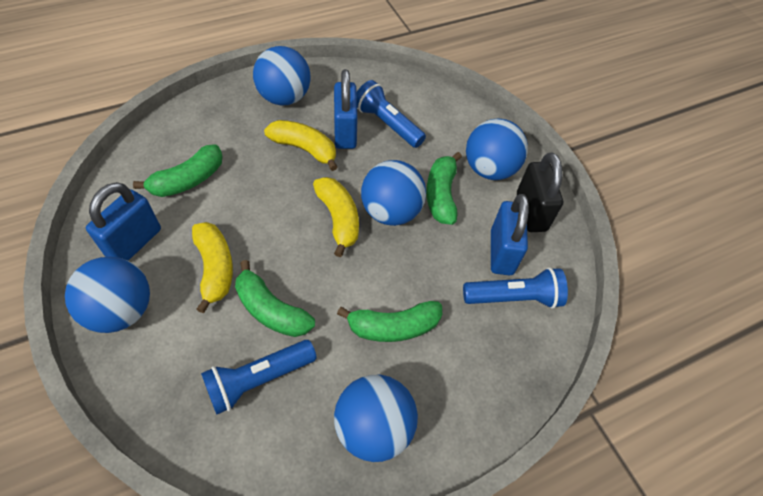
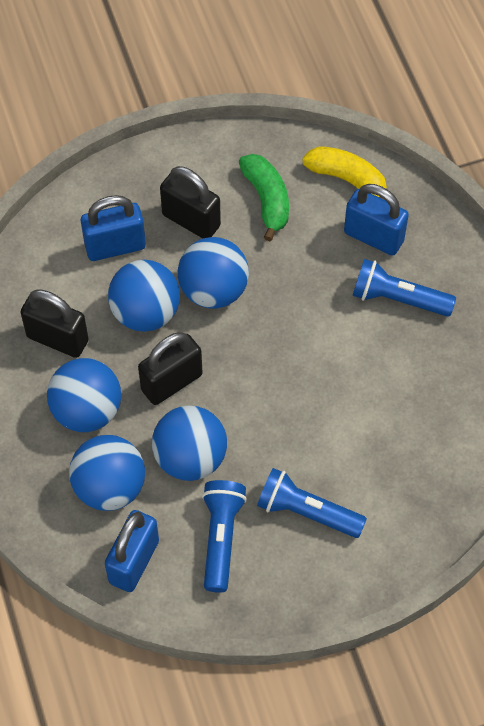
black padlock: [517,152,563,232] = 1 -> [20,289,89,358] [138,332,202,405] [160,166,221,238] = 3
green banana: [133,144,223,197] [235,260,315,337] [337,301,442,342] [426,152,462,225] = 4 -> [239,154,289,241] = 1
yellow banana: [192,222,233,313] [264,120,337,171] [313,177,359,257] = 3 -> [302,146,387,199] = 1

